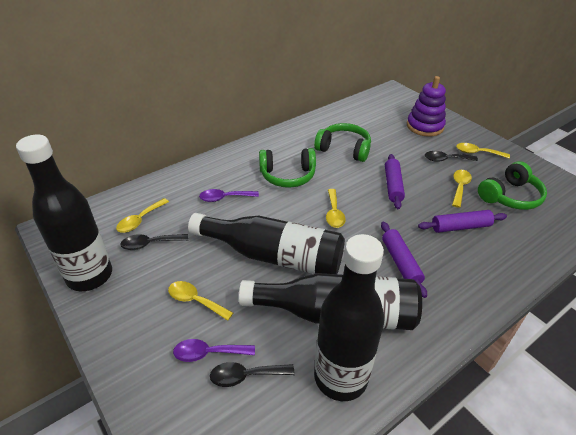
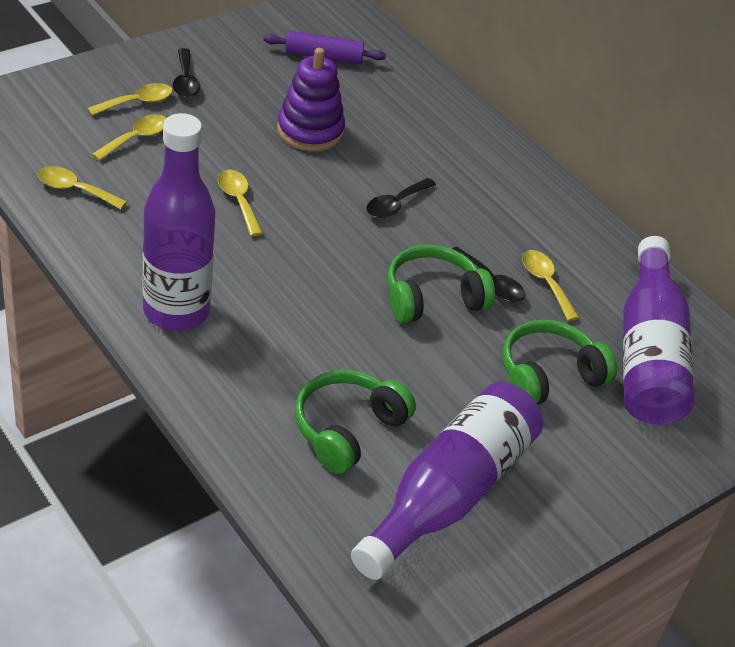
black bottle: [16,135,112,291] [188,213,345,274] [239,273,422,330] [314,234,385,401] = 4 -> none = 0
purple bottle: none = 0 -> [143,113,215,331] [351,382,543,580] [623,236,694,425] = 3
purple rolling pin: [381,222,427,298] [385,154,405,209] [418,210,507,233] = 3 -> [264,31,386,64] = 1
purple spoon: [173,339,255,362] [199,189,259,202] = 2 -> none = 0

